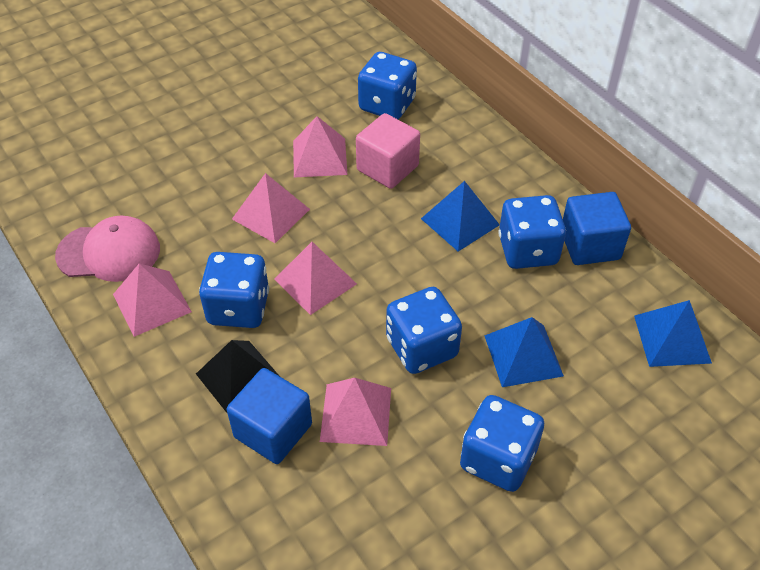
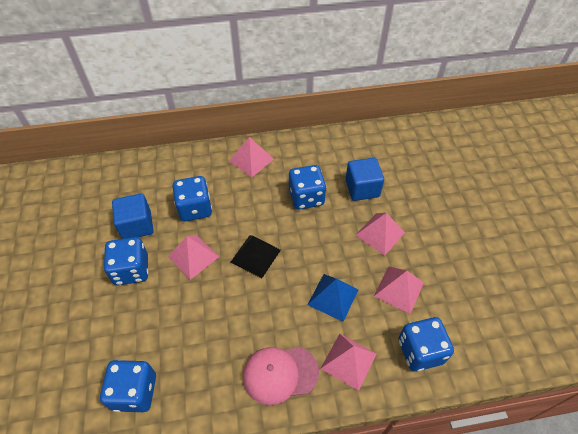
blue pyramid: [421,181,500,252] [485,317,564,387] [634,300,712,367] = 3 -> [307,274,359,322] = 1
pink cube: [356,113,420,189] = 1 -> none = 0

